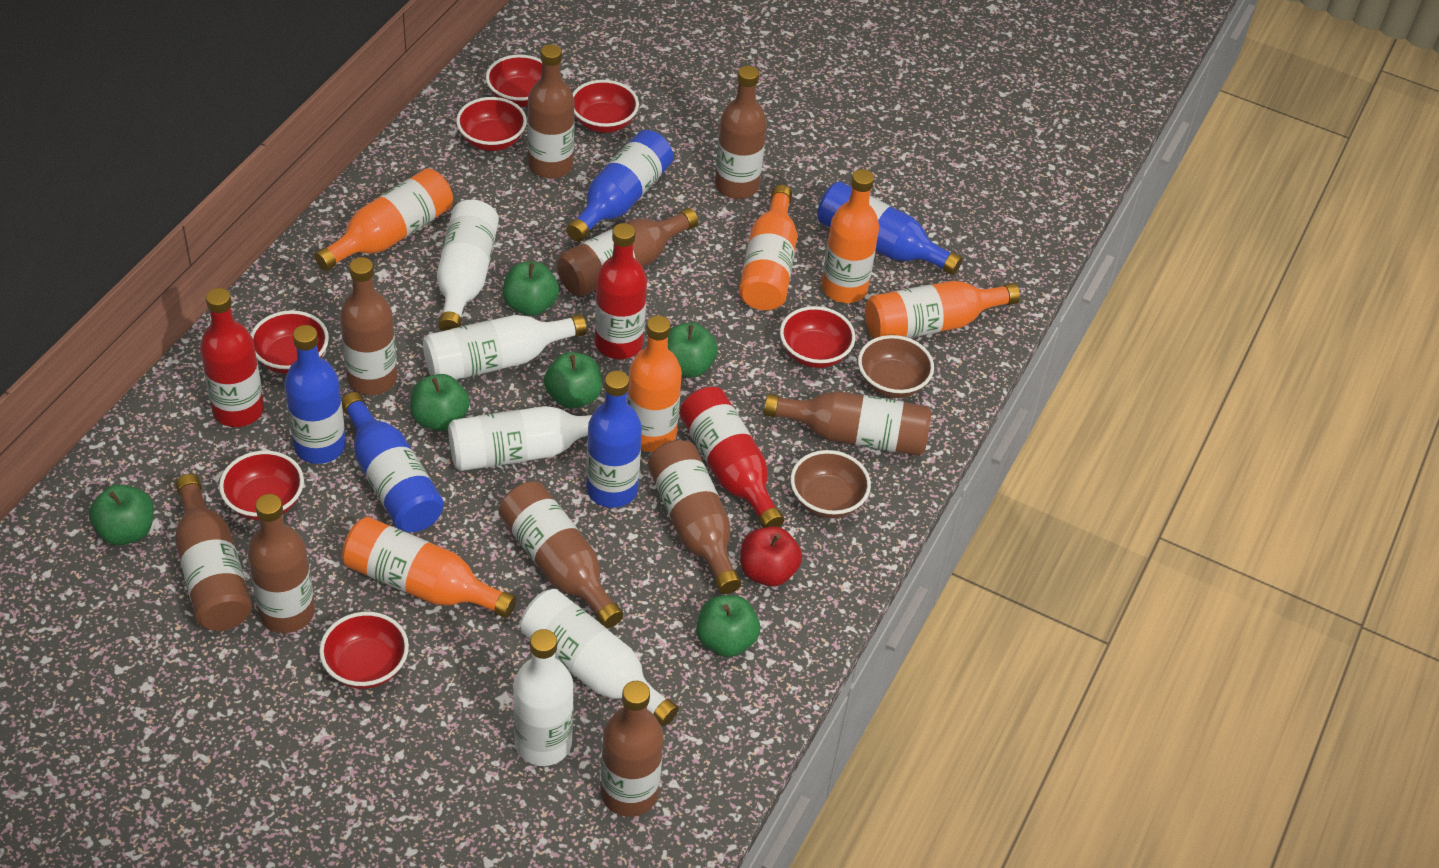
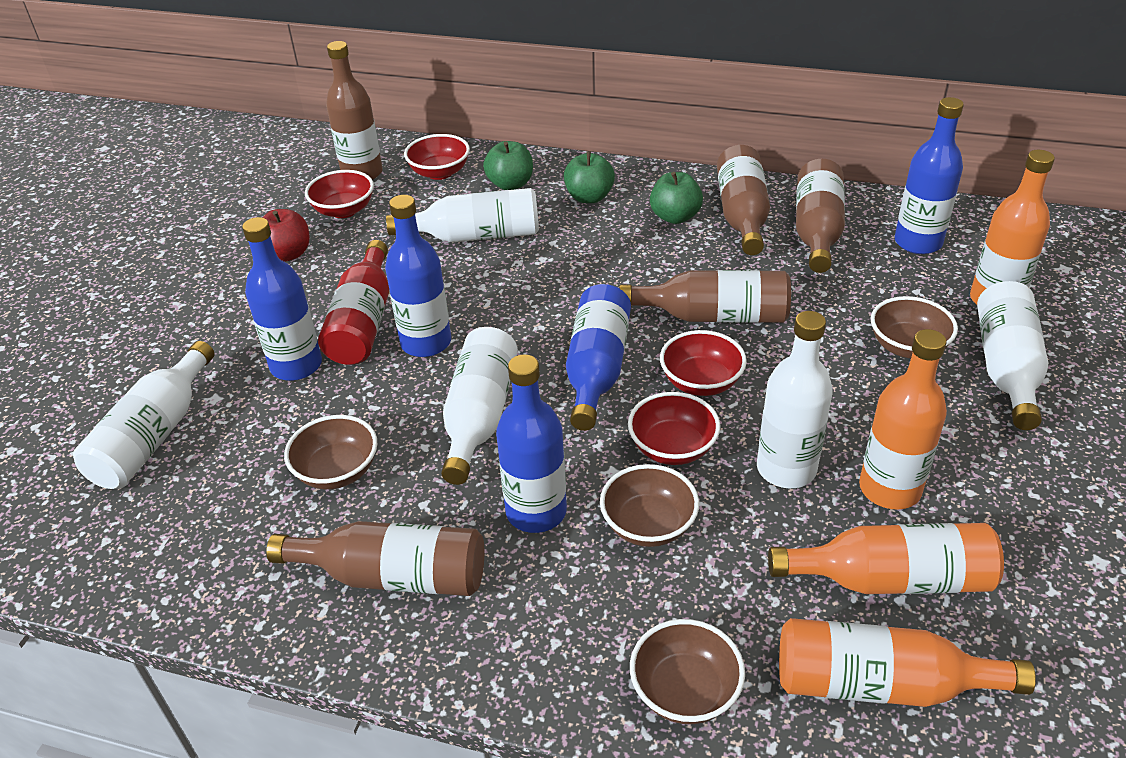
brown bottle: [175,474,252,631] [248,494,315,633] [340,257,397,395] [499,481,624,628] [527,44,575,179] [557,208,698,297] [601,681,664,817] [648,440,741,594] [715,66,767,199] [764,391,932,456] = 10 -> [266,521,484,596] [326,41,383,180] [619,270,791,323] [717,145,770,255] [796,159,845,273] = 5
brown bowl: [790,450,871,518] [858,335,934,398] = 2 -> [284,415,377,489] [600,464,699,547] [630,619,745,724] [871,296,958,359] = 4
green apple: [89,484,154,545] [410,374,470,431] [503,261,559,316] [544,352,602,409] [668,322,718,378] [696,595,760,657] = 6 -> [483,141,533,190] [564,151,615,203] [650,172,703,224] = 3
orange bottle: [314,168,453,271] [342,517,516,618] [627,315,682,452] [739,185,797,310] [821,169,879,303] [865,281,1020,339] = 6 -> [768,523,1004,594] [779,618,1036,707] [859,329,947,510] [970,150,1055,305] = 4
red bottle: [200,288,264,427] [595,223,647,359] [679,387,784,528] = 3 -> [318,240,389,365] = 1
red bowl: [219,451,304,520] [250,310,329,374] [319,612,409,689] [456,97,527,151] [486,55,542,107] [572,80,639,133] [780,306,855,368] = 7 -> [305,170,374,218] [404,134,470,180] [628,392,720,465] [660,330,747,396] = 4

